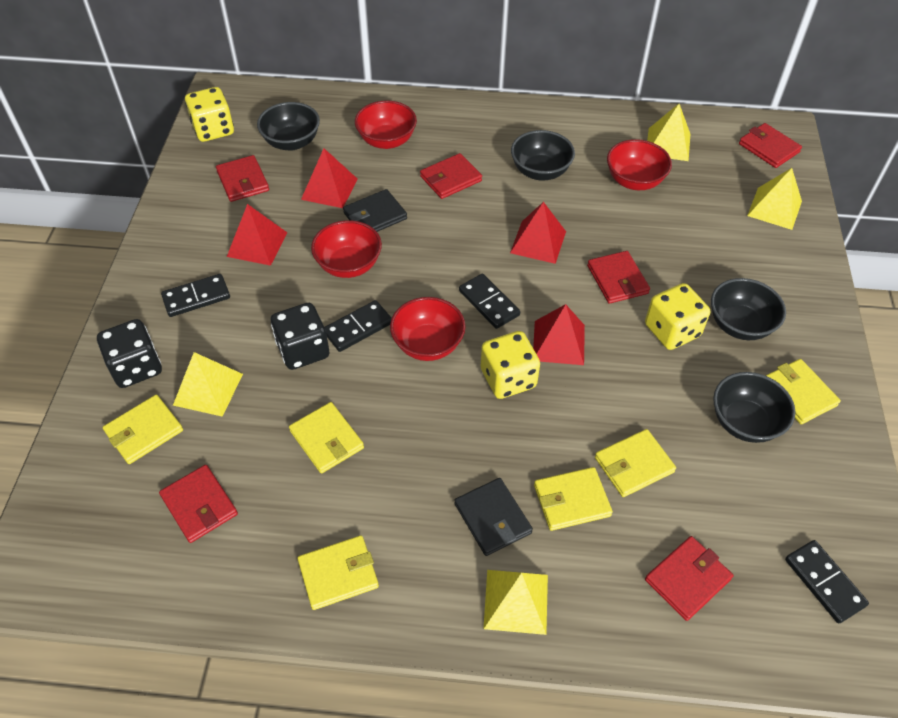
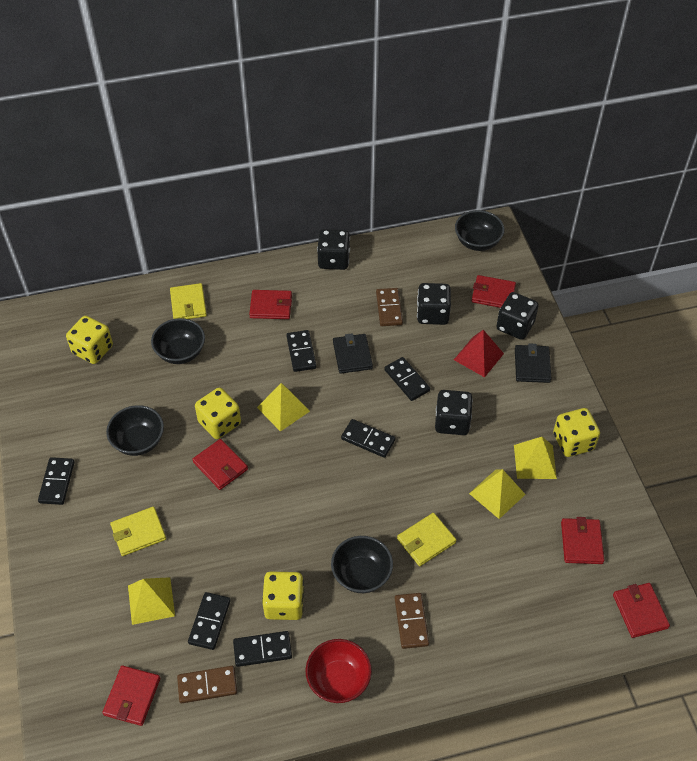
black dice: [97,319,162,388] [271,303,329,370] = 2 -> [317,229,350,270] [417,283,451,325] [435,390,473,435] [496,292,539,340] = 4
black domino: [161,274,230,317] [324,300,392,352] [459,274,520,329] [785,540,869,624] = 4 -> [38,457,75,505] [188,592,231,650] [233,631,292,667] [286,330,317,372] [341,419,395,458] [384,357,430,401] = 6
brown domino: none = 0 -> [177,666,237,703] [376,288,403,326] [395,593,429,649] = 3
red bowl: [311,220,382,278] [355,101,417,149] [390,297,465,361] [607,139,672,190] = 4 -> [306,639,372,703] = 1
red pyramid: [227,204,287,266] [301,148,357,208] [510,202,566,264] [533,304,585,365] = 4 -> [454,330,504,377] = 1
yellow dice: [185,87,234,142] [481,331,540,399] [645,283,710,350] = 3 -> [66,316,113,364] [195,388,241,439] [262,571,304,620] [553,408,600,457] = 4
yellow wallet: [103,395,183,464] [289,402,364,473] [297,535,379,610] [534,467,613,531] [595,429,676,497] [765,359,841,424] = 6 -> [110,507,166,556] [170,283,207,319] [397,513,456,566] = 3

